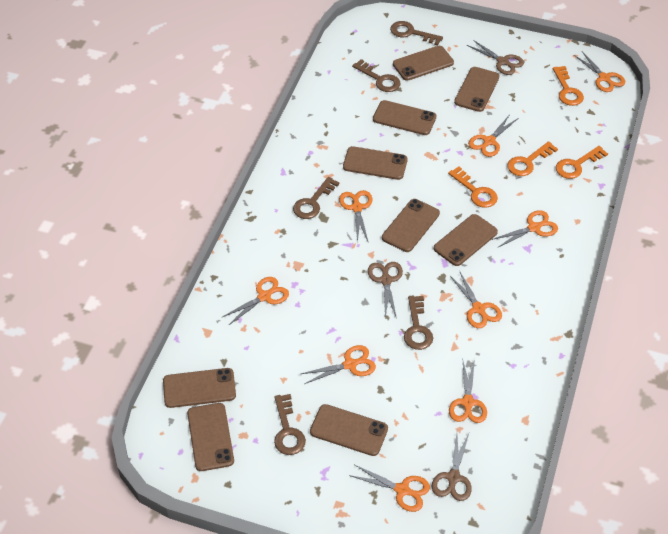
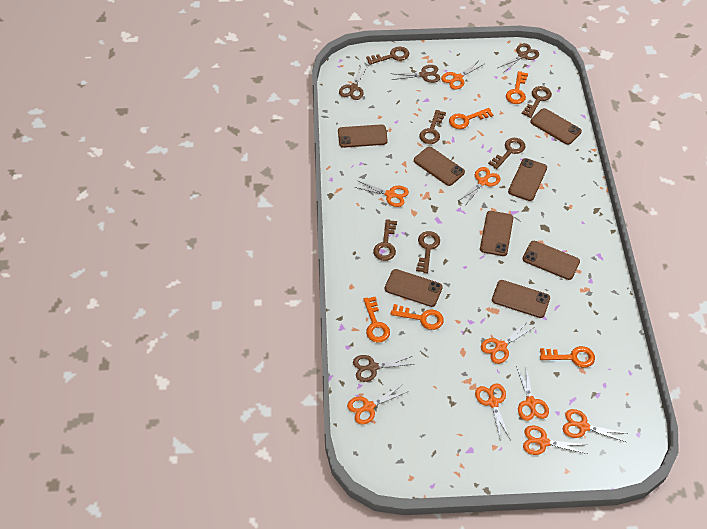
brown key: [274,394,306,455] [293,177,339,219] [352,59,401,92] [390,21,443,46] [404,296,433,350] = 5 -> [366,47,409,65] [373,219,397,261] [416,231,440,273] [419,110,446,144] [488,138,526,169] [522,86,552,118] = 6
brown phone: [163,368,236,408] [187,403,234,471] [310,404,388,456] [343,146,408,180] [373,100,436,135] [382,199,440,252] [393,46,454,81] [434,214,498,266] [454,67,500,112] = 9 -> [338,124,388,148] [385,269,443,307] [414,147,465,186] [480,211,513,256] [492,280,550,318] [508,158,547,201] [523,241,580,280] [530,108,582,145] = 8
brown scissors: [368,262,403,318] [432,434,472,501] [467,40,524,75] = 3 -> [339,65,368,100] [353,355,413,382] [390,65,440,83] [498,43,539,72] = 4
orange key: [448,166,498,208] [507,141,558,176] [553,66,584,106] [556,146,608,179] = 4 -> [363,297,390,343] [390,304,444,330] [449,108,493,129] [506,71,528,104] [540,346,595,368] = 5

